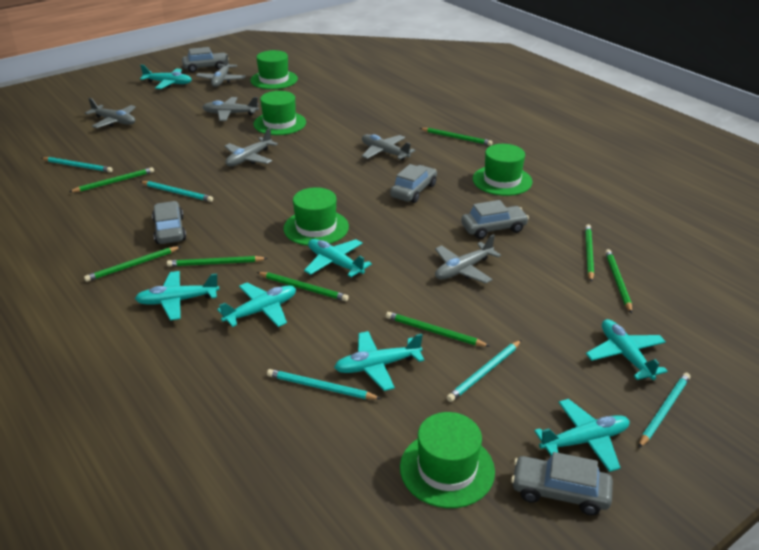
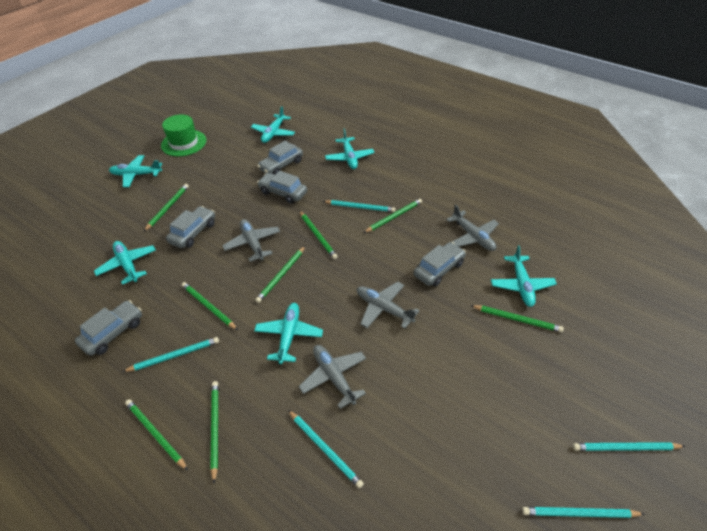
green hat: [250,50,298,89] [254,91,306,135] [284,187,349,246] [400,412,495,508] [473,144,532,196] = 5 -> [161,114,206,156] = 1
grey plane: [85,98,136,128] [196,54,246,87] [202,97,259,121] [224,128,278,166] [362,134,415,160] [435,234,501,284] = 6 -> [222,219,280,262] [299,345,366,409] [357,282,420,329] [446,204,499,251] = 4
turquoise plane: [135,271,220,320] [140,65,192,89] [217,282,296,327] [304,239,372,277] [334,331,424,391] [534,399,629,472] [586,319,668,380] = 7 -> [94,241,156,285] [109,155,162,187] [251,106,295,143] [254,303,323,364] [325,129,374,169] [491,245,557,307] = 6

